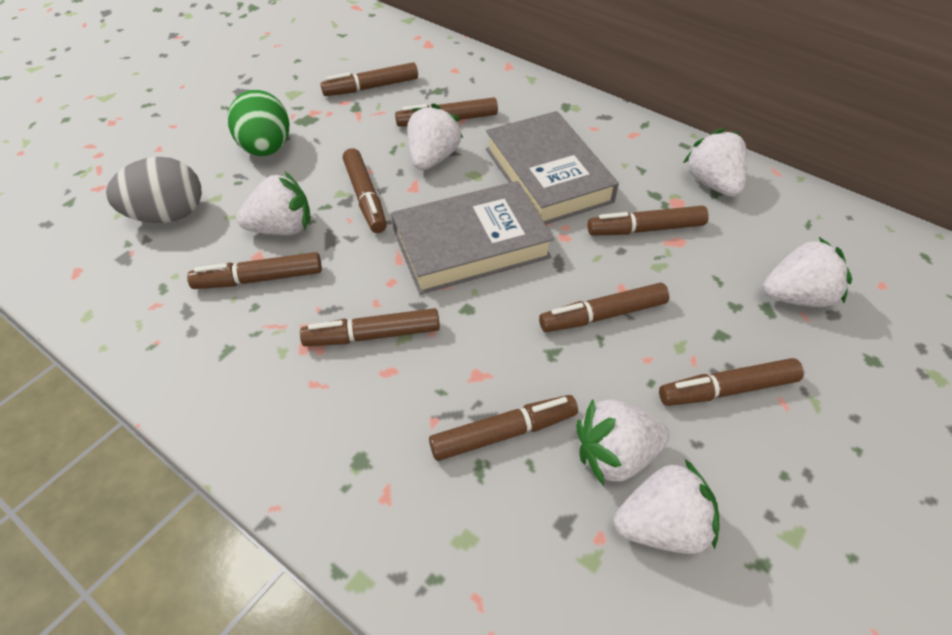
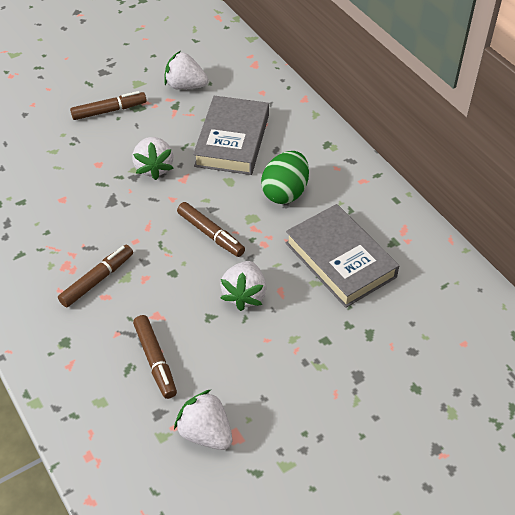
brown marker: [187,252,322,289] [300,308,440,346] [321,62,418,96] [343,148,387,233] [395,97,498,127] [429,395,578,461] [539,282,669,332] [588,206,709,236] [659,358,804,406] = 9 -> [58,245,133,307] [70,91,147,120] [133,315,177,399] [177,202,245,257] = 4
grey egg: [106,157,202,223] = 1 -> none = 0
white strawberry: [237,172,311,235] [407,103,463,170] [576,399,670,486] [614,459,719,554] [683,128,747,197] [763,237,852,307] = 6 -> [132,137,174,180] [164,51,208,90] [174,390,232,450] [220,261,267,311] = 4

